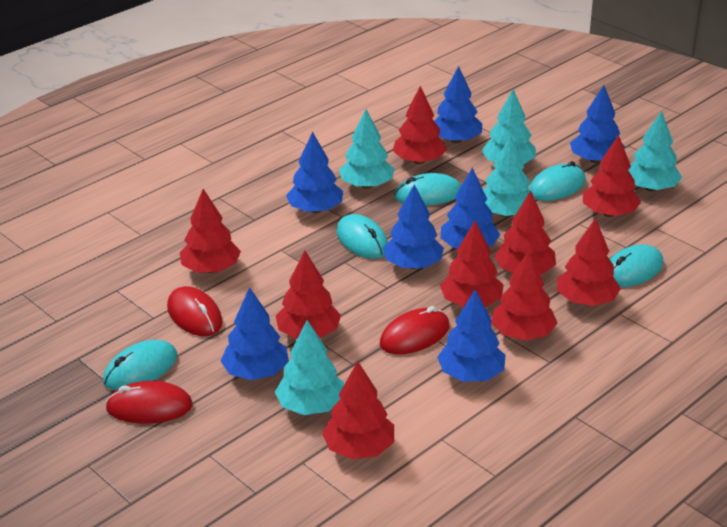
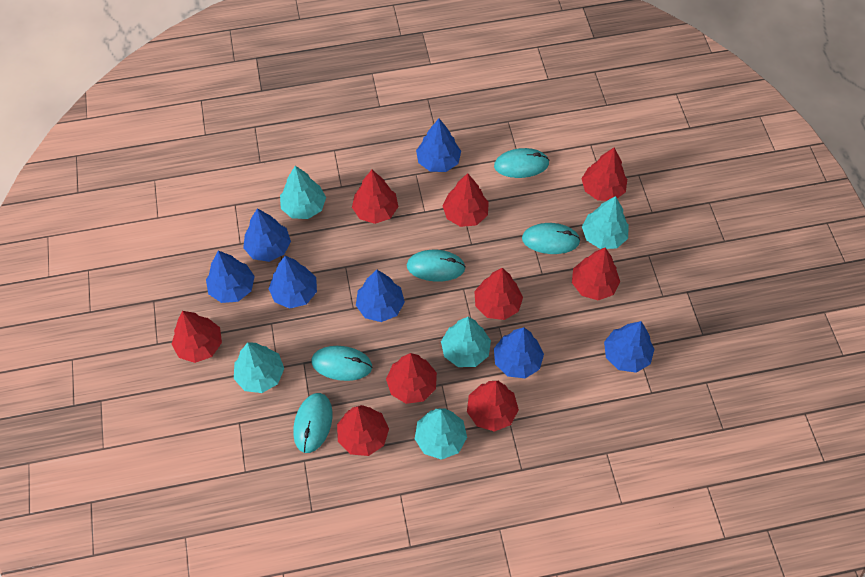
red mouse: [105,381,193,424] [167,286,223,336] [380,306,450,354] = 3 -> none = 0

